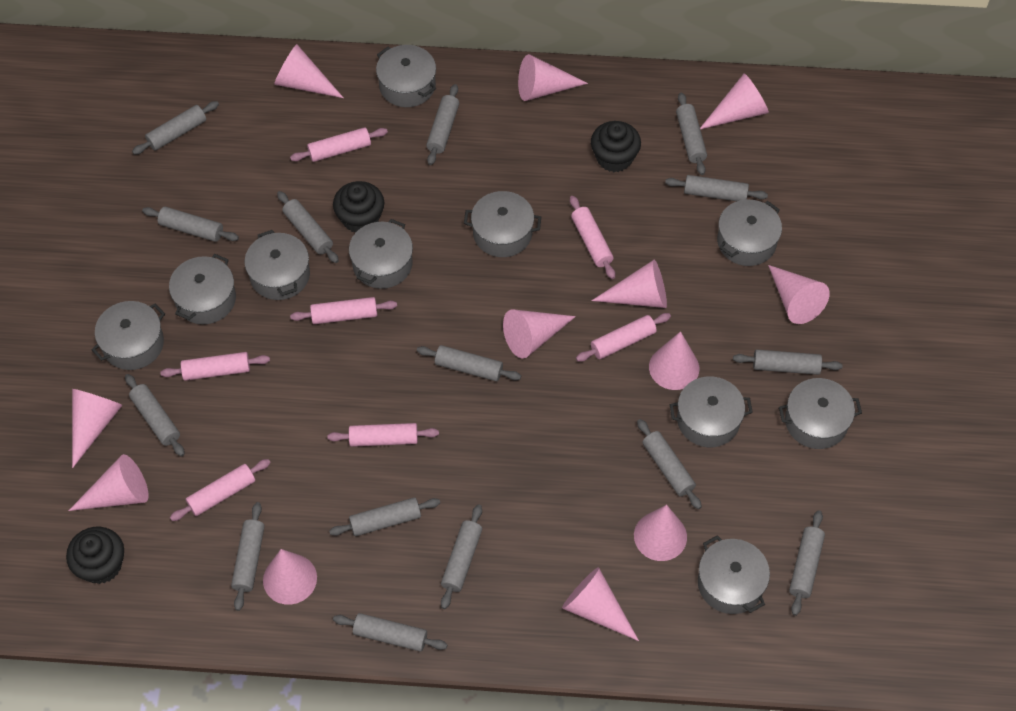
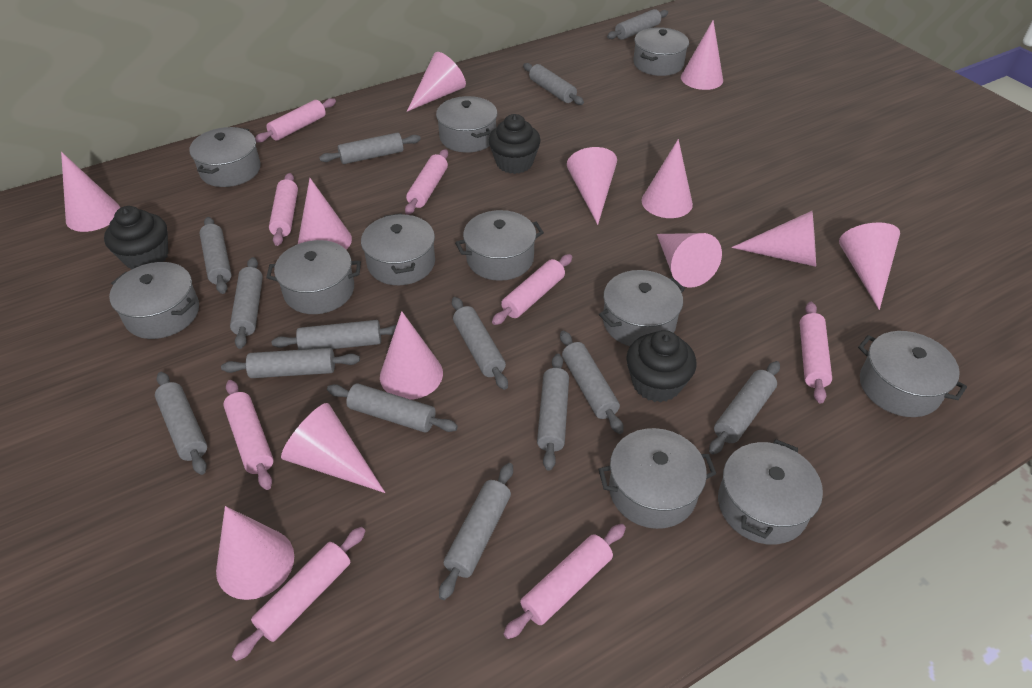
grey pot: [92,301,165,370] [169,254,236,324] [245,230,310,300] [349,219,413,289] [376,45,436,107] [464,191,541,257] [670,377,753,447] [698,535,770,614] [717,200,782,266] [779,378,862,449] = 10 -> [109,262,199,339] [189,127,261,187] [266,240,361,314] [361,213,435,285] [436,96,497,153] [455,210,544,281] [598,428,716,529] [599,270,685,346] [633,27,689,76] [718,439,823,545] [858,331,967,417] = 11
grey rolling pin: [125,374,185,457] [132,101,219,155] [142,207,239,242] [231,502,265,611] [277,191,339,263] [329,497,440,536] [333,613,448,651] [417,345,521,381] [426,84,459,165] [441,504,482,609] [637,419,702,509] [665,175,768,201] [676,93,707,175] [733,350,843,375] [789,510,825,616] = 15 -> [155,372,207,475] [199,217,232,294] [221,348,360,378] [230,257,263,349] [272,320,397,350] [319,132,421,164] [327,383,458,432] [439,463,513,600] [452,297,508,390] [523,63,584,105] [537,354,569,471] [560,331,624,434] [607,9,668,40] [709,361,780,455] = 14
pink rolling pin: [160,352,270,381] [170,459,271,521] [290,127,388,162] [290,297,397,324] [327,423,439,447] [570,196,615,279] [576,313,671,362] = 7 -> [223,380,274,490] [231,527,365,661] [255,98,336,143] [269,173,298,246] [405,149,448,215] [492,254,572,325] [504,524,626,639] [800,302,832,404] = 8

